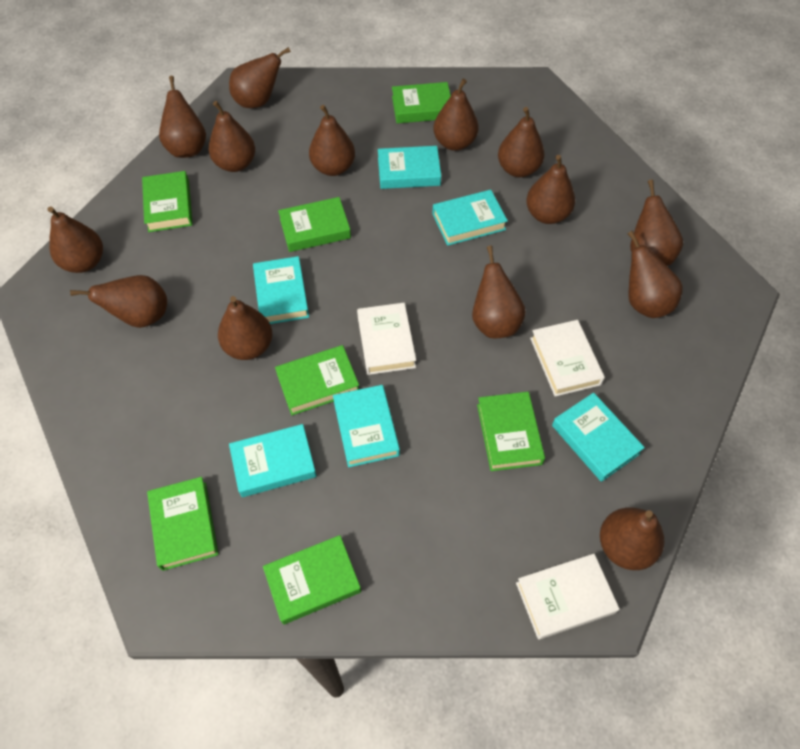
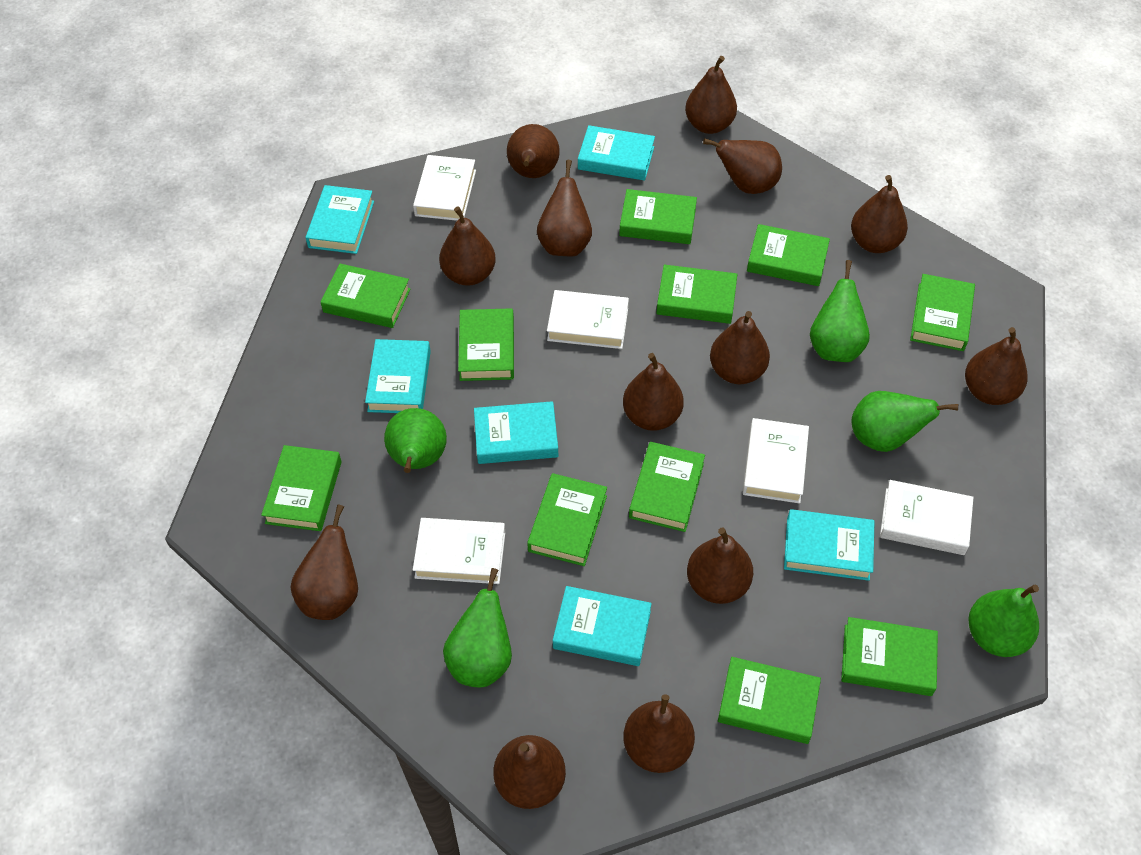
brown pear: [48,206,103,273] [70,275,167,328] [159,76,206,158] [209,101,255,172] [218,296,272,360] [229,47,291,108] [309,105,355,176] [433,78,479,151] [472,246,526,338] [498,107,545,177] [526,155,575,224] [600,507,664,570] [628,231,682,318] [630,179,683,266] = 14 -> [290,504,358,620] [439,206,496,286] [493,735,566,809] [507,124,560,178] [537,160,592,256] [623,353,684,431] [623,694,695,773] [685,56,737,134] [687,528,753,604] [703,138,782,194] [710,311,770,384] [851,175,908,253] [965,327,1027,405] = 13
green book: [142,171,193,232] [147,477,218,571] [263,535,361,625] [275,345,359,415] [278,197,351,252] [392,82,451,123] [477,392,545,471] = 7 -> [261,445,342,531] [321,264,410,328] [458,308,514,381] [527,473,607,566] [619,189,697,244] [629,442,705,532] [656,265,737,324] [718,657,821,744] [747,224,830,286] [841,617,938,696] [910,274,975,351] = 11
green pear: none = 0 -> [384,408,447,473] [443,568,512,687] [810,260,870,362] [852,391,958,452] [968,584,1039,657] = 5
white book: [357,303,416,375] [516,554,619,640] [530,320,605,397] = 3 -> [413,155,476,221] [413,518,505,584] [547,290,629,349] [743,418,809,504] [880,480,974,555] = 5

